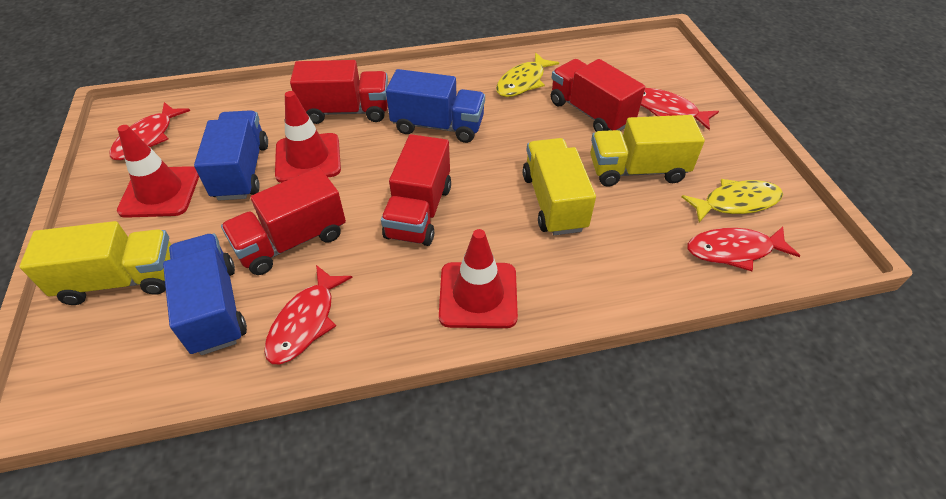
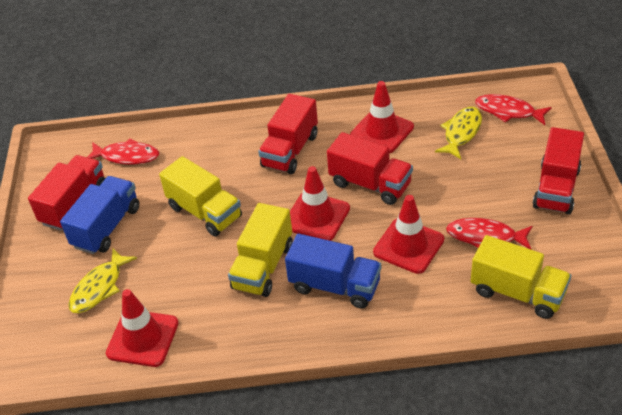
blue truck: [163,233,247,355] [194,110,268,200] [386,69,485,143] = 3 -> [60,176,140,254] [285,234,381,309] = 2
red fish: [110,102,190,160] [264,265,352,364] [641,88,719,130] [687,227,800,271] = 4 -> [87,139,159,165] [446,218,532,249] [475,94,552,125] = 3
red traffic cone: [117,125,199,218] [275,91,341,183] [439,229,518,328] = 3 -> [106,289,179,367] [290,166,350,241] [350,81,414,153] [373,195,444,274] = 4

